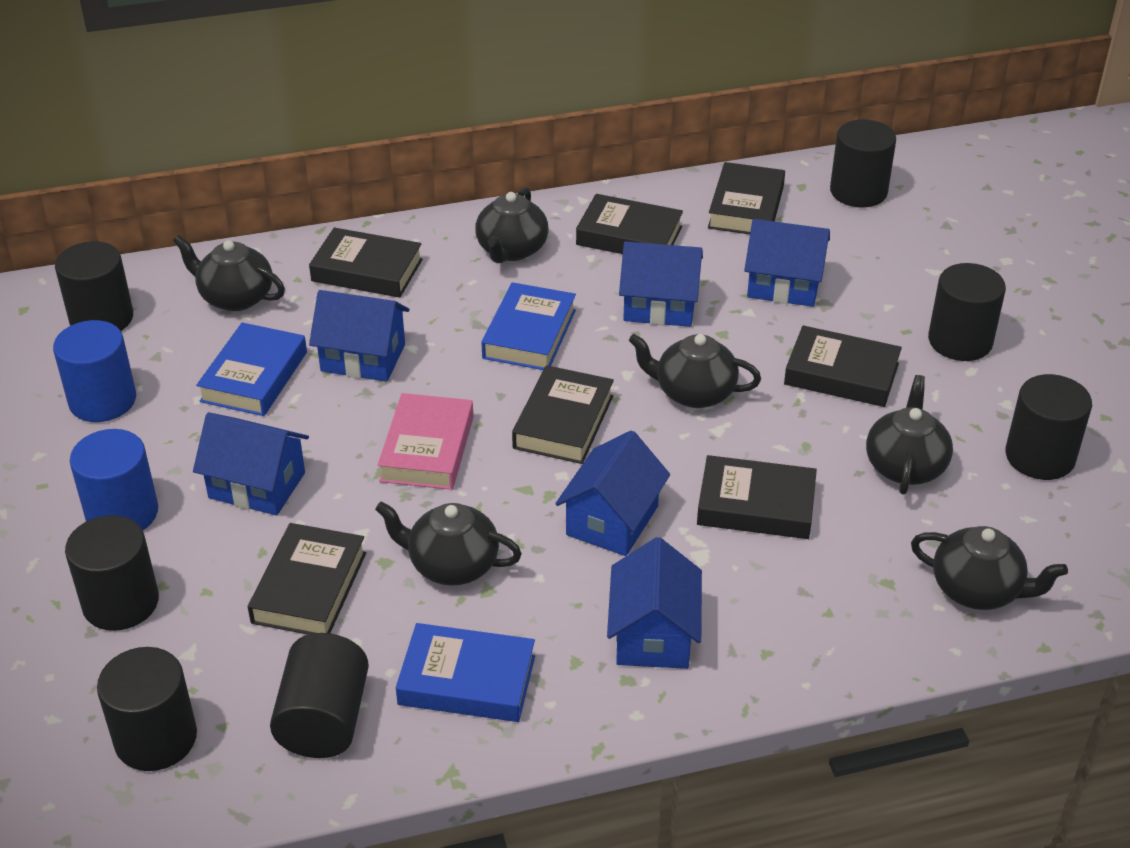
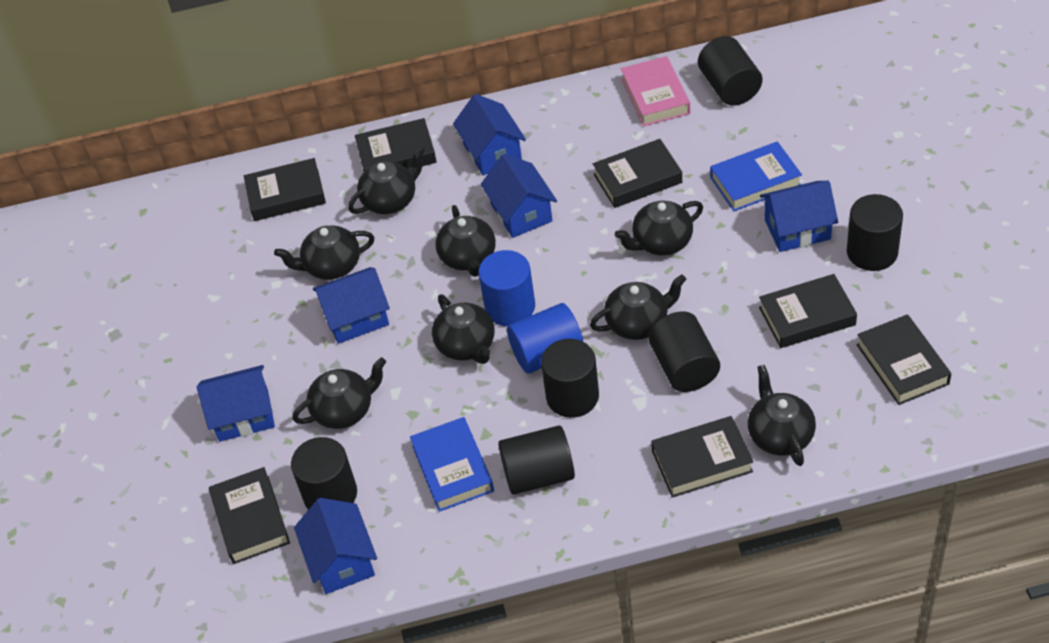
black cylinder: [55,241,133,331] [65,515,159,631] [97,647,197,771] [270,633,369,758] [830,119,896,208] [928,263,1006,361] [1005,374,1092,480] = 7 -> [291,437,357,510] [498,425,575,495] [541,339,599,418] [648,311,720,392] [698,36,762,106] [847,194,903,271] = 6
black teapot: [173,235,285,311] [375,502,522,585] [475,187,549,263] [629,334,761,408] [866,375,953,495] [911,526,1068,610] = 6 -> [274,225,374,280] [292,357,386,429] [348,146,425,214] [432,295,495,364] [435,205,496,277] [590,274,686,340] [615,200,703,256] [748,365,816,466] = 8
blue book: [196,322,307,416] [396,623,535,722] [481,282,576,370] = 3 -> [410,417,494,512] [710,141,802,211] = 2

